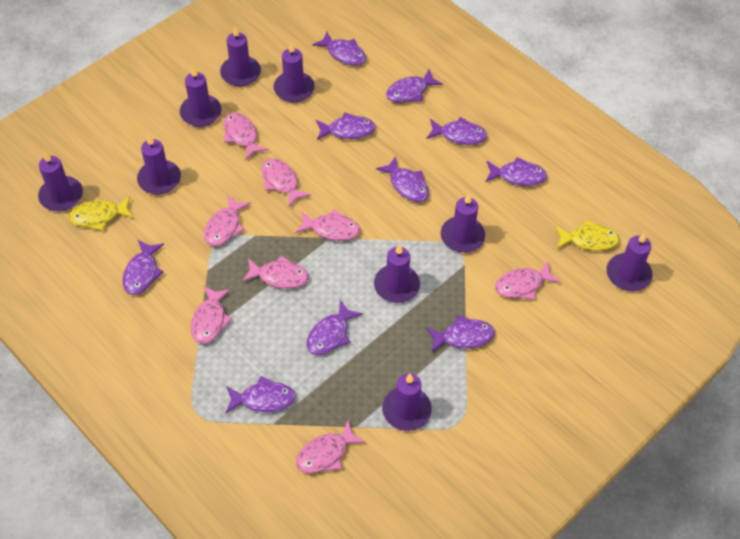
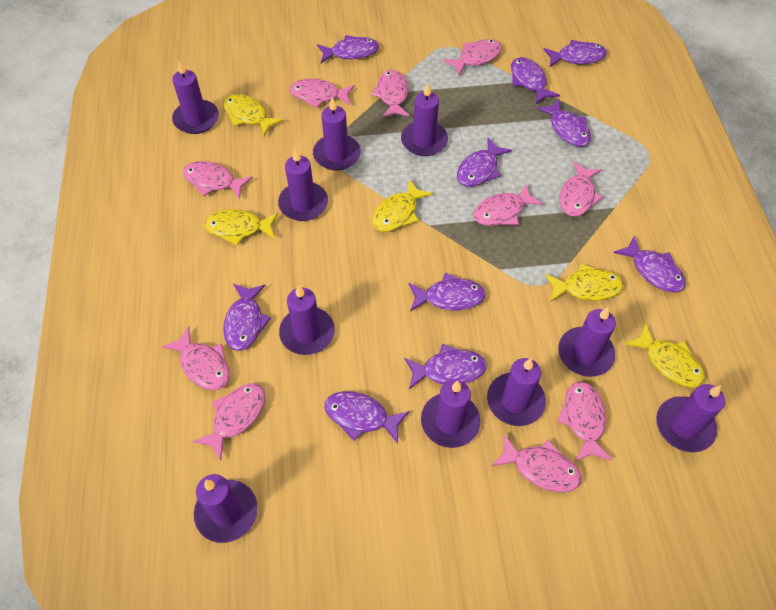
pink fish: [191,286,232,344] [204,195,251,246] [224,112,268,160] [242,255,309,289] [262,158,311,207] [295,209,360,241] [296,420,366,474] [495,261,561,300] = 8 -> [162,326,230,390] [183,161,253,199] [193,383,265,461] [290,78,355,108] [371,70,410,118] [443,39,502,76] [473,184,543,226] [492,434,581,493] [557,382,612,461] [559,161,603,217] = 10
purple candle: [38,151,83,211] [137,135,181,195] [180,67,222,127] [220,26,261,86] [273,42,315,102] [374,244,420,303] [382,373,432,431] [441,194,485,253] [606,233,652,291] = 9 -> [172,61,219,134] [194,474,258,543] [278,148,328,221] [279,285,335,355] [313,97,361,170] [401,83,448,156] [421,380,480,448] [487,358,546,426] [558,307,616,377] [656,384,725,452] = 10
yellow fish: [68,196,134,231] [555,220,620,251] = 2 -> [204,209,278,246] [223,94,283,136] [372,179,433,232] [545,264,623,301] [625,323,705,388] = 5

